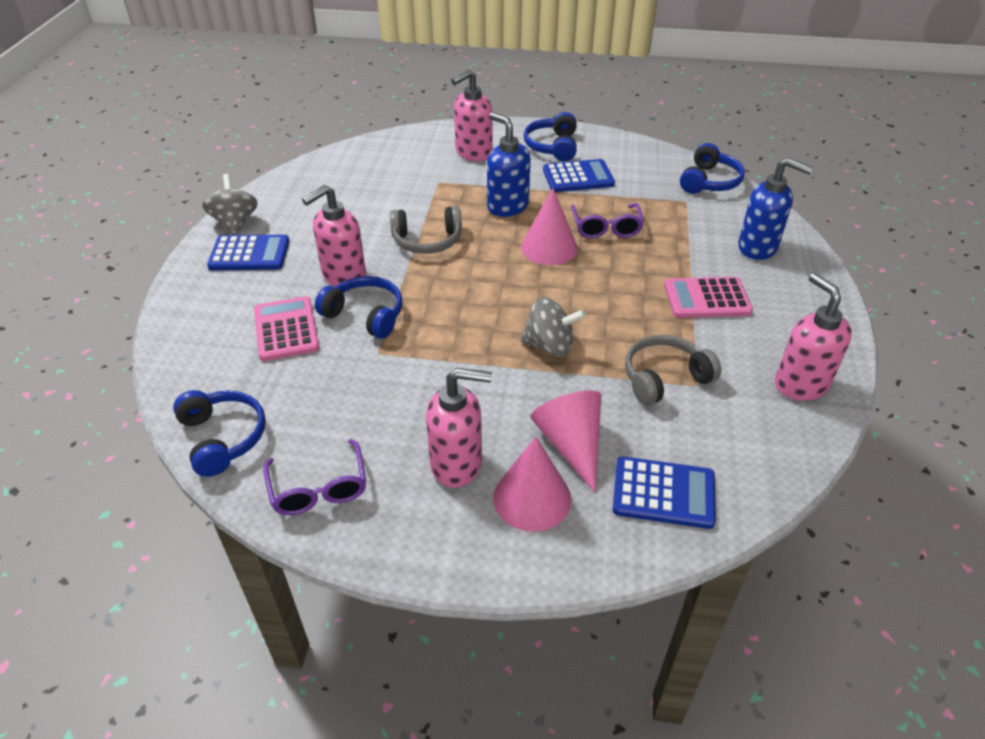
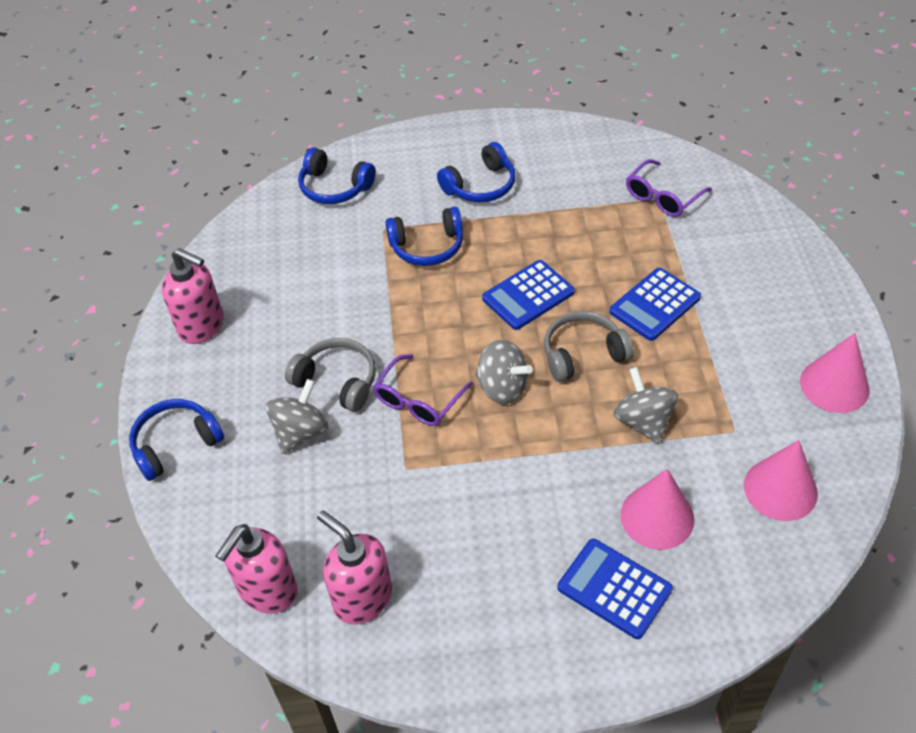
blue soap dispenser: [487,112,531,217] [738,158,813,260] = 2 -> none = 0
grey spinning top: [202,174,258,235] [520,297,586,357] = 2 -> [266,379,328,454] [475,340,533,404] [614,367,678,444] = 3
pink calculator: [254,296,319,361] [664,277,753,318] = 2 -> none = 0
pink soap dispenser: [302,185,366,287] [426,368,492,488] [451,69,492,161] [775,273,852,401] = 4 -> [162,248,224,344] [216,524,298,613] [317,510,392,624] = 3

